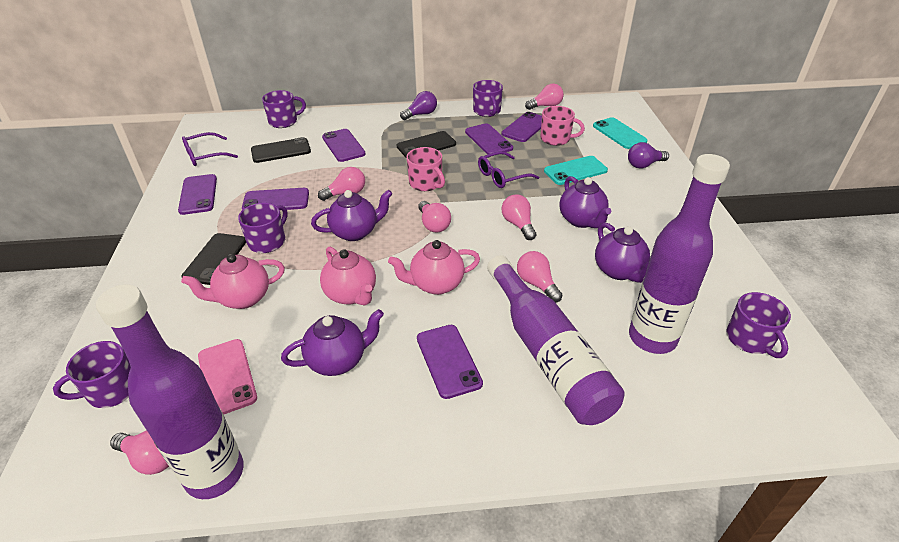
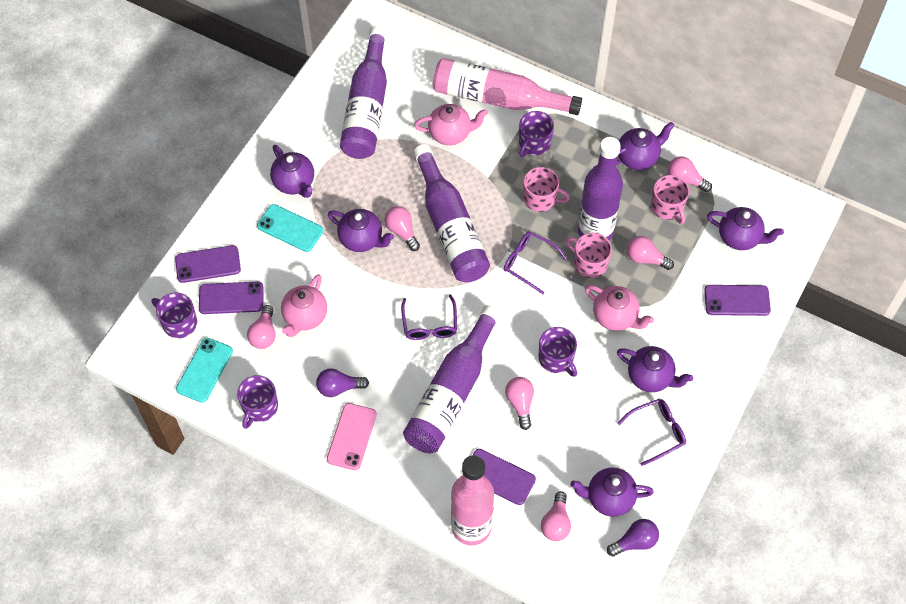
black phone: [181,233,246,285] [251,137,311,163] [397,131,456,158] = 3 -> none = 0
pink bottle: none = 0 -> [433,58,582,115] [451,455,494,546] = 2
pink mug: [407,147,445,191] [540,106,585,146] = 2 -> [523,167,570,212] [566,233,612,278] [651,175,689,224] = 3
purple bottle: [96,285,244,499] [487,255,625,425] [629,154,730,354] = 3 -> [340,26,387,159] [403,305,501,453] [413,144,490,282] [578,137,623,240] = 4
purple glasses: [182,132,238,166] [478,151,539,188] = 2 -> [401,294,457,340] [504,232,567,294] [618,398,686,466] = 3
purple mug: [53,341,131,408] [238,203,288,253] [262,90,306,128] [473,80,503,117] [726,292,791,358] = 5 -> [152,292,197,338] [237,375,278,429] [519,111,554,157] [539,327,577,377] = 4
purple phone: [178,174,217,215] [242,188,309,210] [322,129,366,162] [417,325,483,399] [465,123,513,155] [502,112,542,142] = 6 -> [175,245,241,283] [199,281,264,314] [473,449,536,505] [704,285,771,316] = 4
purple teapot: [281,309,384,376] [311,189,392,241] [559,176,611,228] [595,222,650,283] = 4 -> [270,145,314,198] [328,209,394,252] [570,468,654,517] [616,122,675,170] [617,346,693,392] [707,207,784,250] = 6

